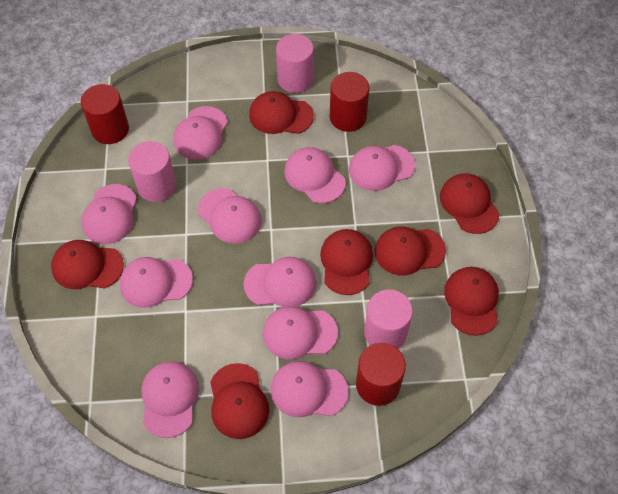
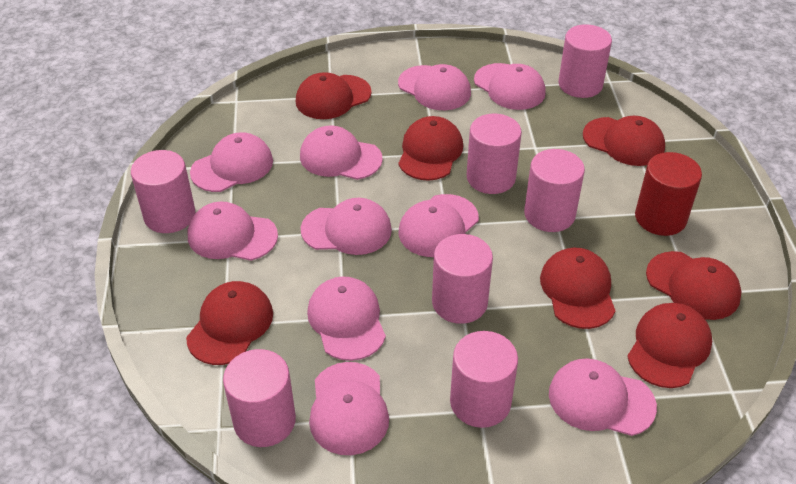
pink cylinder: [128,141,176,202] [276,34,314,93] [364,290,413,349] = 3 -> [131,150,195,233] [223,349,296,447] [432,234,493,324] [450,331,518,428] [467,114,522,194] [524,149,585,232] [558,24,612,98] = 7
red cylinder: [81,84,129,144] [330,72,370,132] [356,343,406,406] = 3 -> [635,152,702,236] = 1

